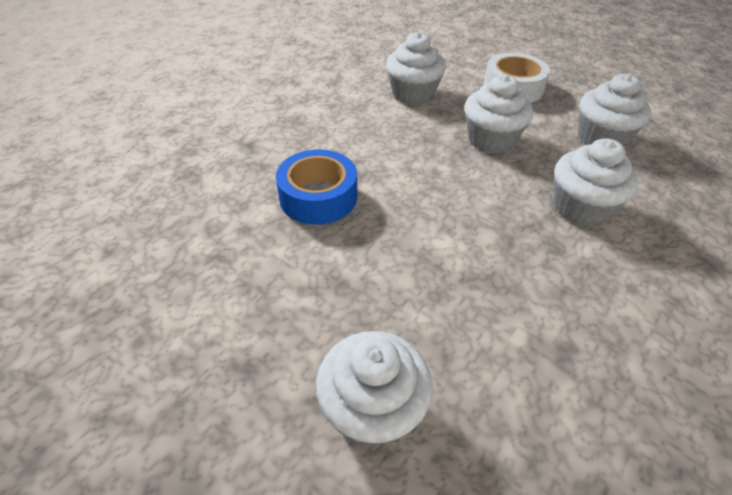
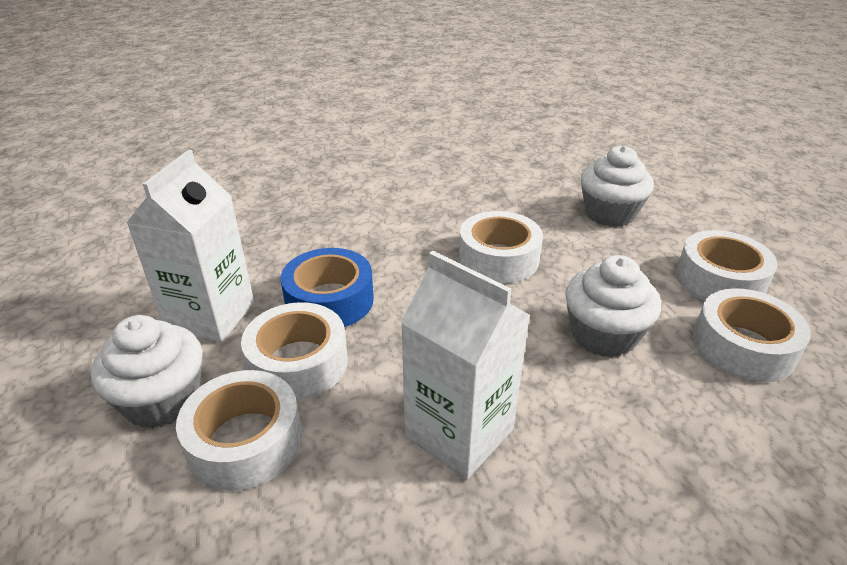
white carton: none = 0 -> [126,150,254,343] [401,251,530,479] = 2
white cupcake: [316,331,433,448] [386,32,446,105] [464,74,533,153] [554,138,638,226] [578,74,651,147] = 5 -> [91,315,203,429] [565,255,661,358] [581,145,654,227] = 3
white tape: [483,53,550,103] = 1 -> [176,370,302,491] [241,302,348,401] [459,211,543,283] [676,230,778,301] [693,288,811,383] = 5

